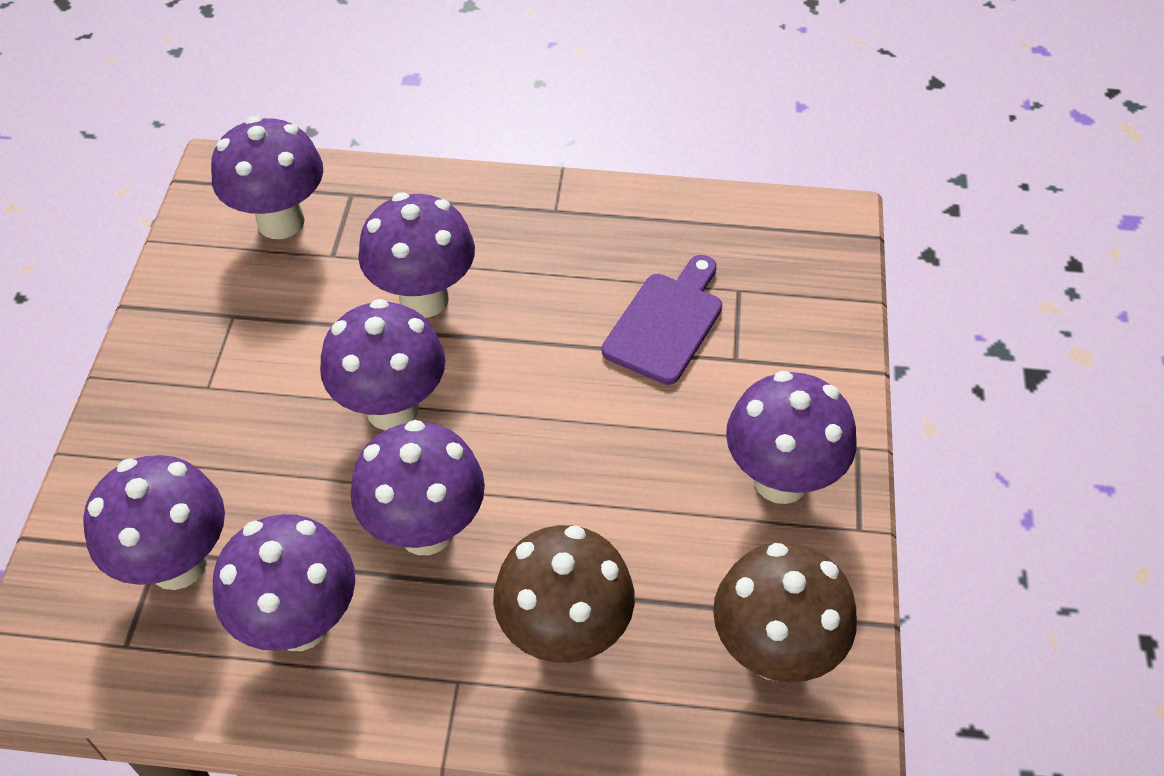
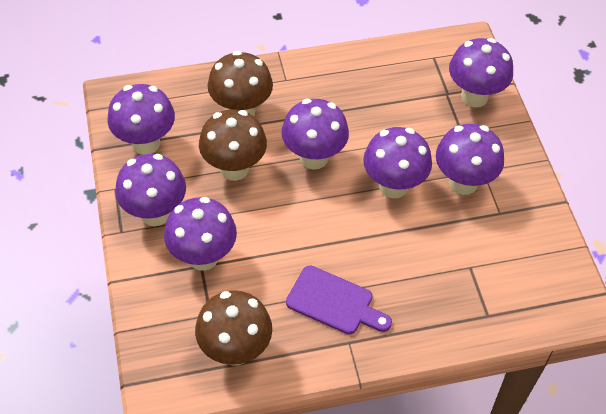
brown mushroom: [493,525,635,663] [713,542,857,682] = 2 -> [195,290,272,366] [199,109,267,181] [208,51,273,116] = 3

